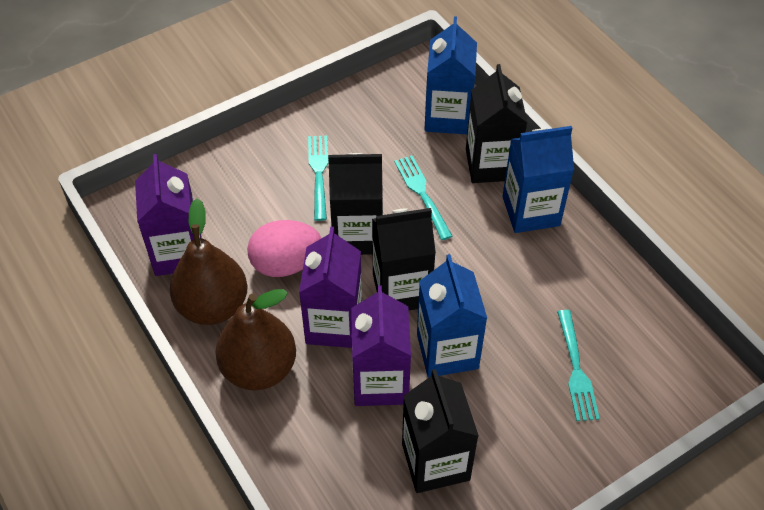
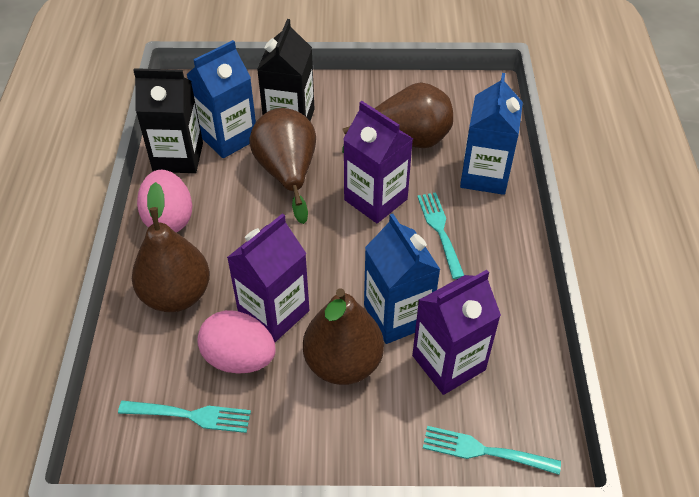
black carton: [328,153,383,255] [372,208,436,310] [402,369,479,493] [466,64,527,183] = 4 -> [133,68,203,173] [257,19,315,121] = 2
brown pear: [170,199,247,325] [215,289,296,390] = 2 -> [132,182,210,312] [249,108,316,224] [303,288,384,385] [342,82,453,153] = 4
pink egg: [247,220,321,277] = 1 -> [137,170,192,232] [197,310,276,373] = 2

